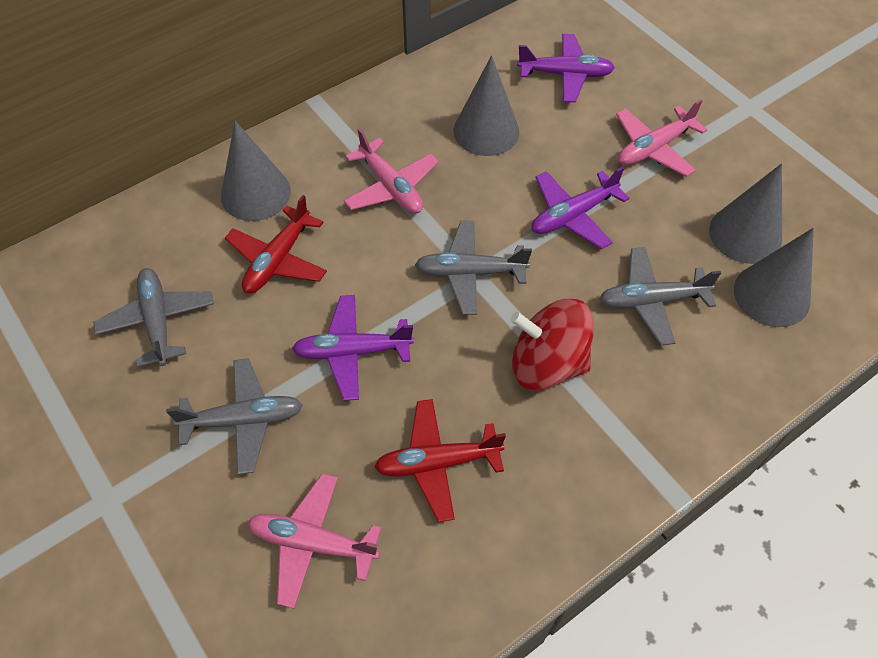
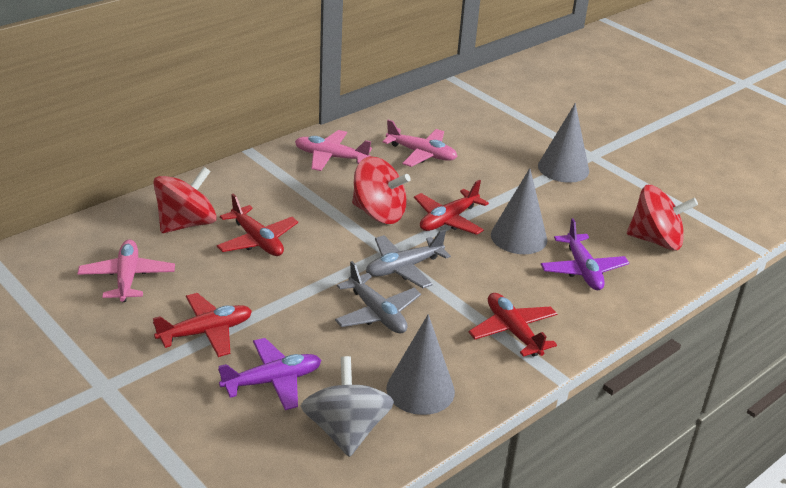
grey cone: [221,121,291,221] [454,55,520,156] [709,163,782,264] [734,228,814,327] = 4 -> [386,314,455,415] [491,168,547,254] [538,103,589,183] = 3
grey plane: [93,268,214,367] [166,358,303,475] [415,221,532,315] [599,247,721,346] = 4 -> [335,261,421,334] [366,230,451,288] = 2
grey spinning top: none = 0 -> [301,356,394,457] = 1
purple plane: [292,295,414,401] [517,34,615,102] [532,166,630,249] = 3 -> [218,338,321,410] [541,218,629,290] = 2
red plane: [225,195,327,293] [374,399,506,522] = 2 -> [153,293,252,357] [217,194,298,256] [414,180,489,235] [469,293,557,357] = 4
red spinning top: [510,299,594,391] = 1 -> [153,167,217,233] [352,156,411,224] [627,185,698,251] = 3

